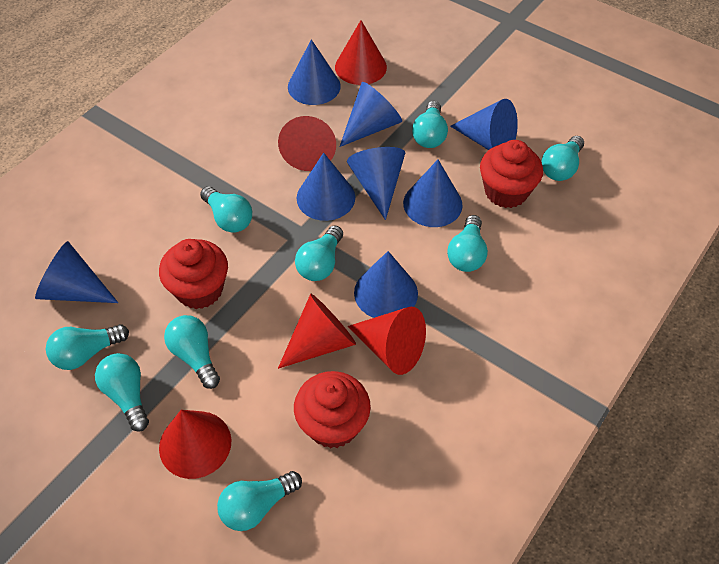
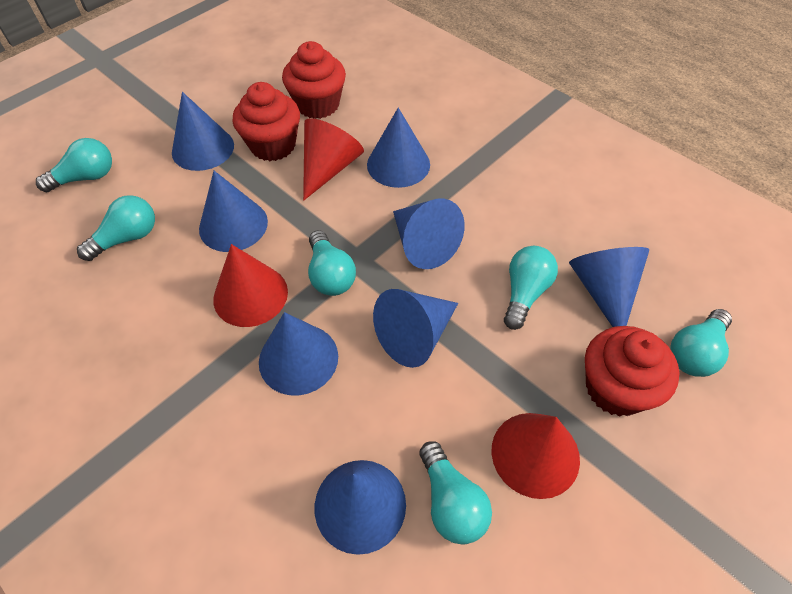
red cone: [159,410,231,479] [278,116,336,171] [278,294,356,369] [335,20,387,85] [348,307,426,375] = 5 -> [213,244,288,327] [303,118,364,201] [492,413,580,499] = 3
turquoise light bulb: [46,324,129,370] [95,353,149,432] [164,315,220,389] [200,186,252,233] [217,471,302,531] [295,225,343,281] [412,101,448,148] [447,215,488,272] [541,136,584,181] = 9 -> [36,138,112,192] [77,195,155,261] [308,230,356,296] [419,441,492,544] [504,246,558,330] [670,309,732,377] = 6

